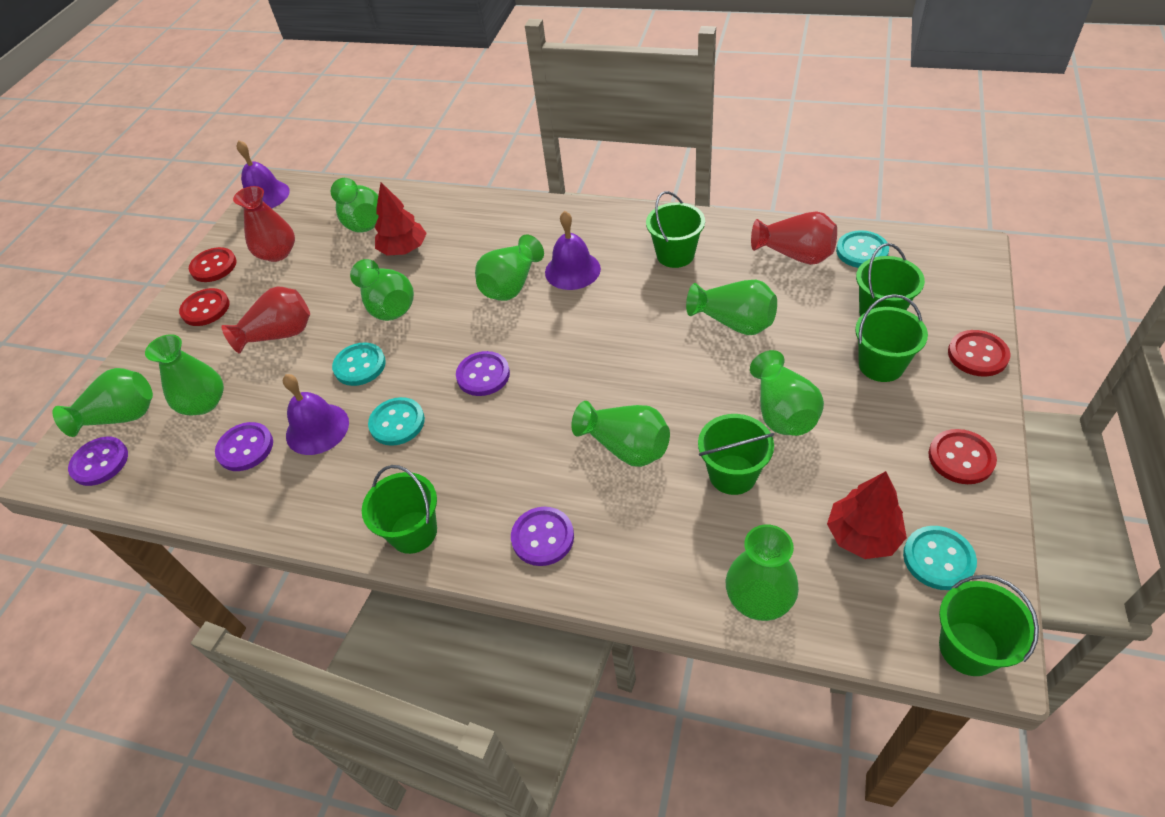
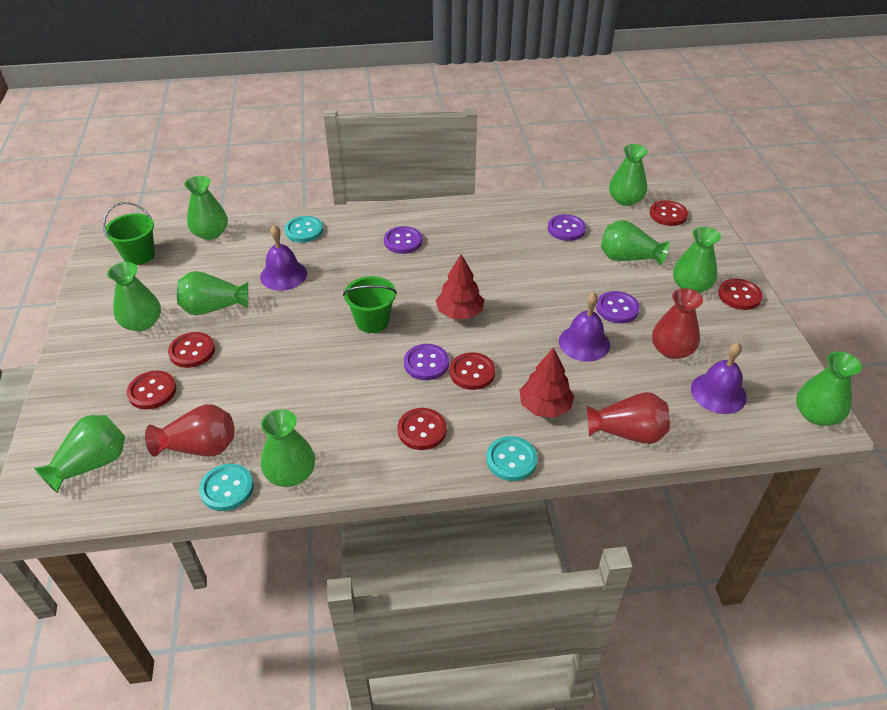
green bucket: [362,465,437,554] [646,191,705,268] [698,414,774,495] [855,294,928,382] [856,243,925,316] [939,575,1039,676] = 6 -> [103,202,155,265] [343,276,397,333] = 2
red button: [179,288,230,326] [189,247,237,282] [928,429,997,484] [948,330,1011,377] = 4 -> [127,371,177,410] [168,332,215,368] [397,408,447,450] [450,352,495,390] [650,200,688,226] [718,279,763,310] = 6
turquoise button: [332,342,386,386] [368,397,425,446] [836,230,889,268] [903,526,977,590] = 4 -> [199,464,254,511] [285,216,323,243] [486,436,537,481] = 3

